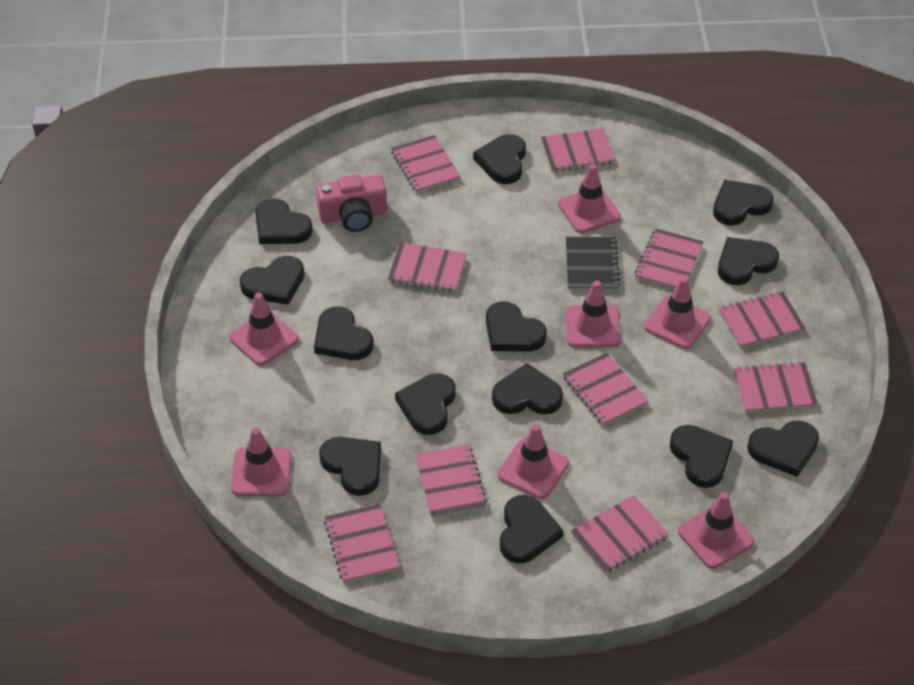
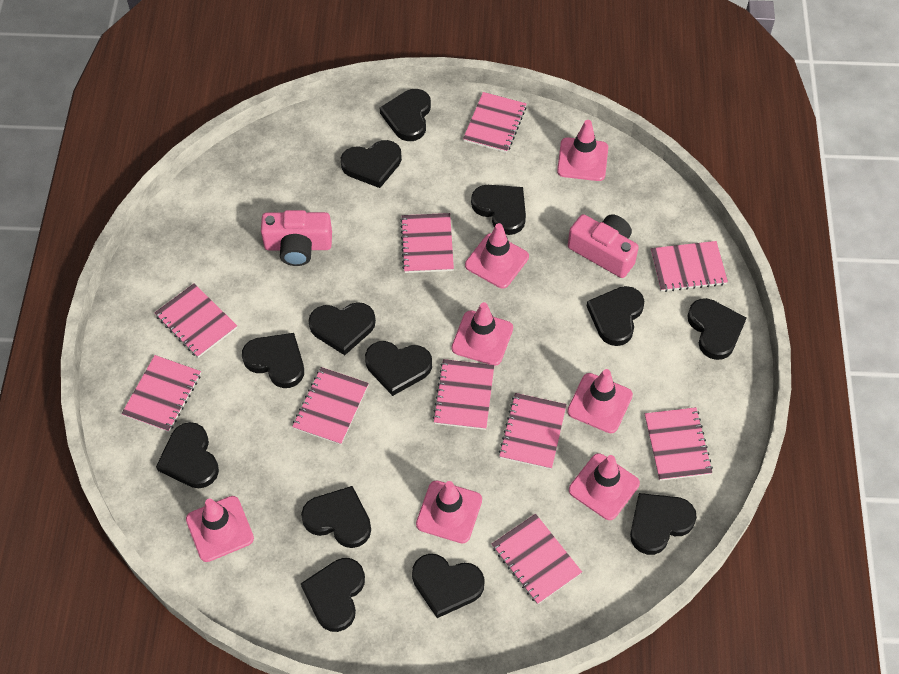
black notebook: [566,237,621,291] = 1 -> none = 0
pink camera: [316,174,387,232] = 1 -> [261,210,332,266] [568,214,639,278] = 2

